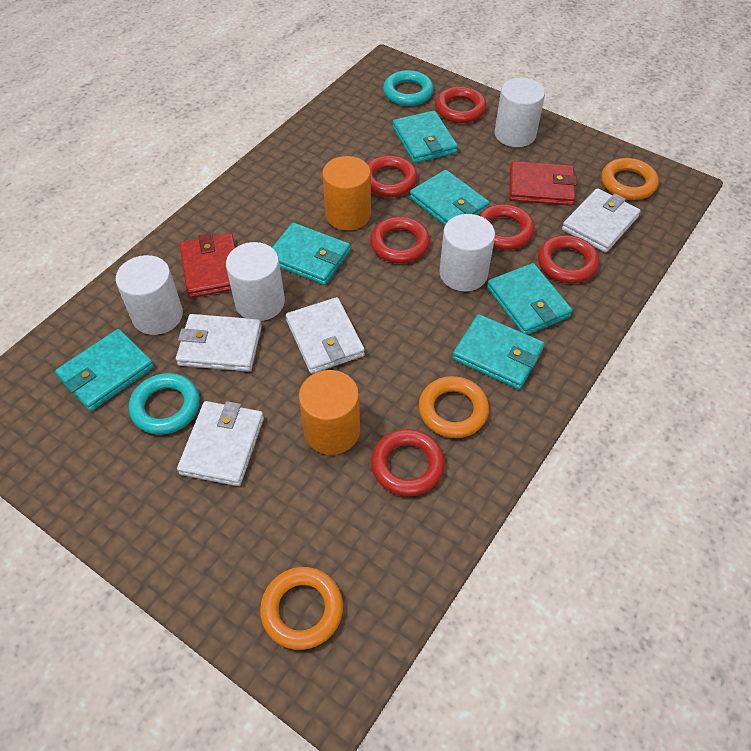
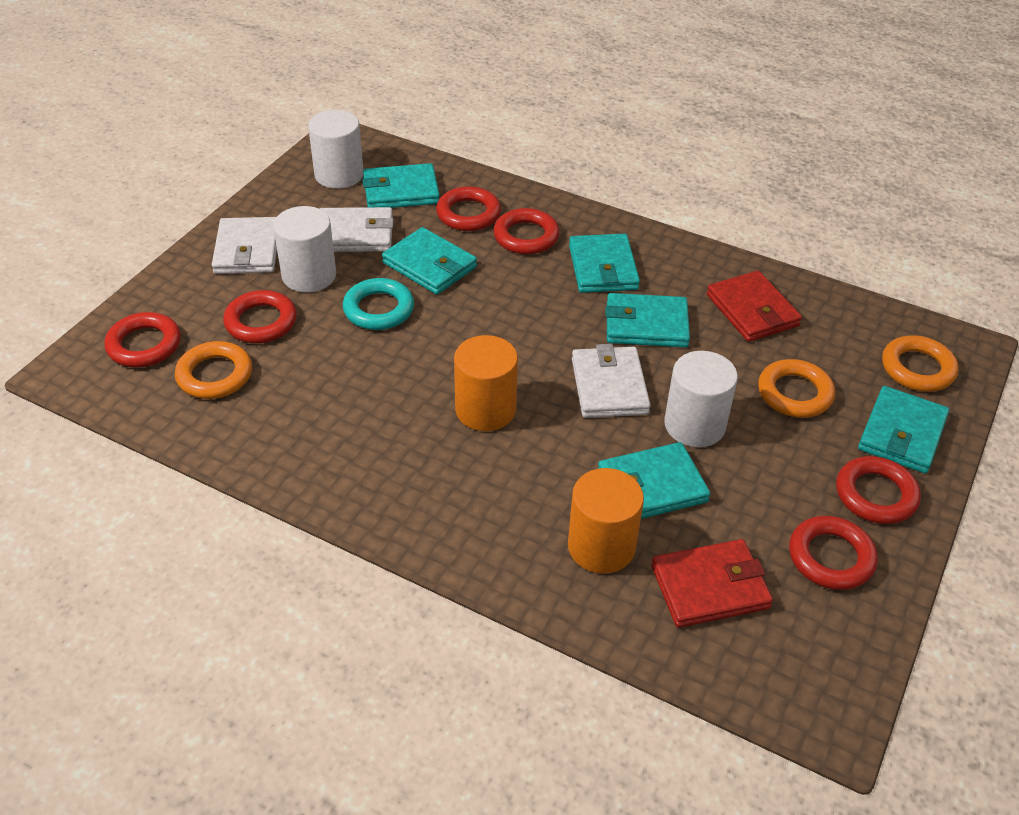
turquoise ring: [129,373,200,435] [383,70,434,106] = 2 -> [343,278,414,330] = 1
white cylinder: [116,255,183,335] [226,242,285,321] [440,214,495,291] [495,77,545,147] = 4 -> [273,206,336,293] [308,110,363,189] [664,351,738,447] = 3
white wallet: [176,314,262,371] [177,401,264,486] [286,297,365,374] [562,188,641,253] = 4 -> [212,217,277,274] [319,207,394,252] [572,344,651,418] = 3

